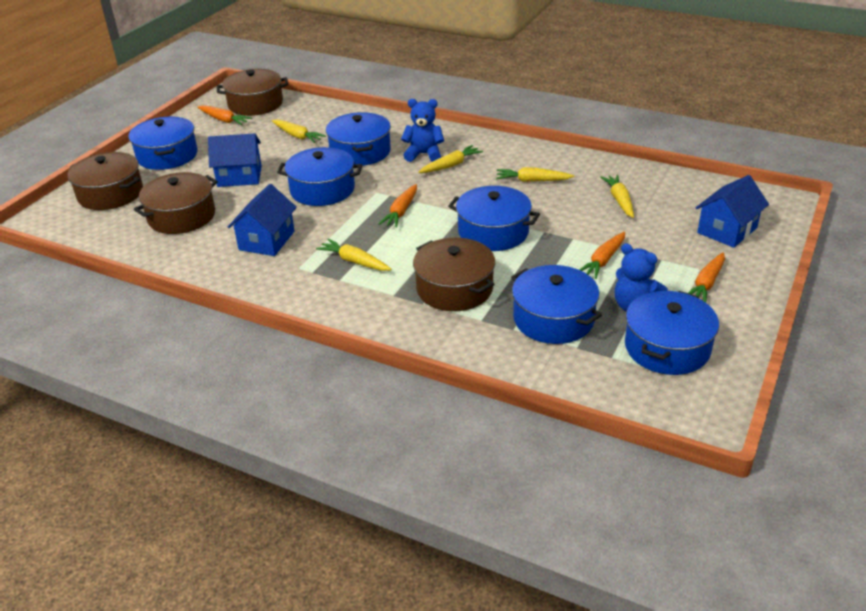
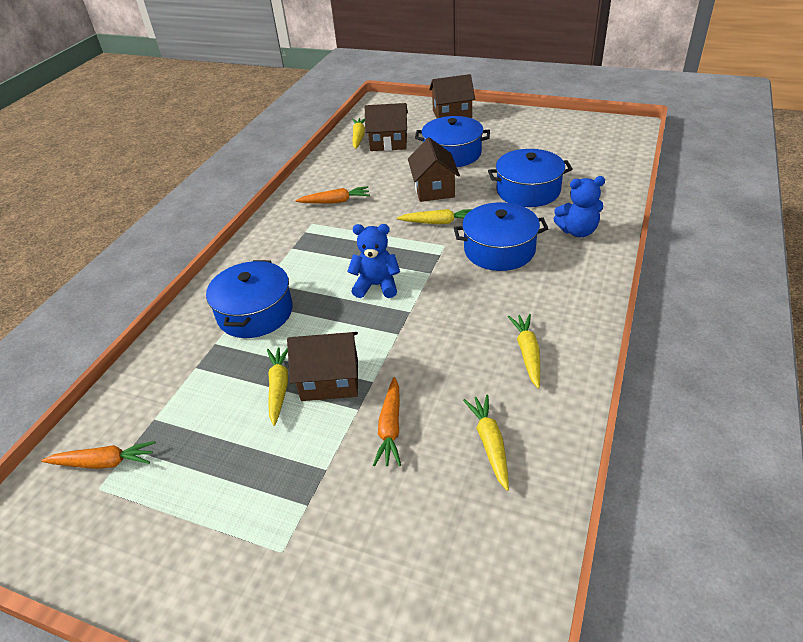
blue house: [208,133,262,187] [228,184,297,256] [696,175,769,248] = 3 -> none = 0
blue pot: [129,117,198,170] [277,147,362,206] [326,112,391,166] [448,186,540,251] [511,265,602,344] [625,291,719,375] = 6 -> [206,260,293,338] [415,116,490,167] [454,202,548,271] [488,149,573,207] = 4
brown house: none = 0 -> [287,332,358,401] [365,103,408,151] [408,137,460,202] [429,74,475,118] = 4
brown pot: [68,152,143,210] [134,172,218,234] [217,69,288,116] [413,238,495,311] = 4 -> none = 0
orange carrot: [198,105,252,125] [379,184,417,227] [580,232,625,279] [689,252,725,303] = 4 -> [41,441,156,469] [295,186,370,203] [373,377,401,466] = 3

